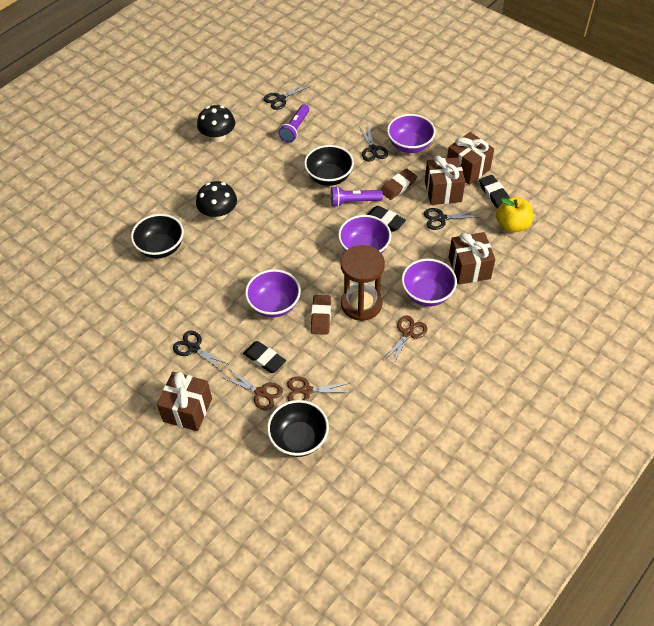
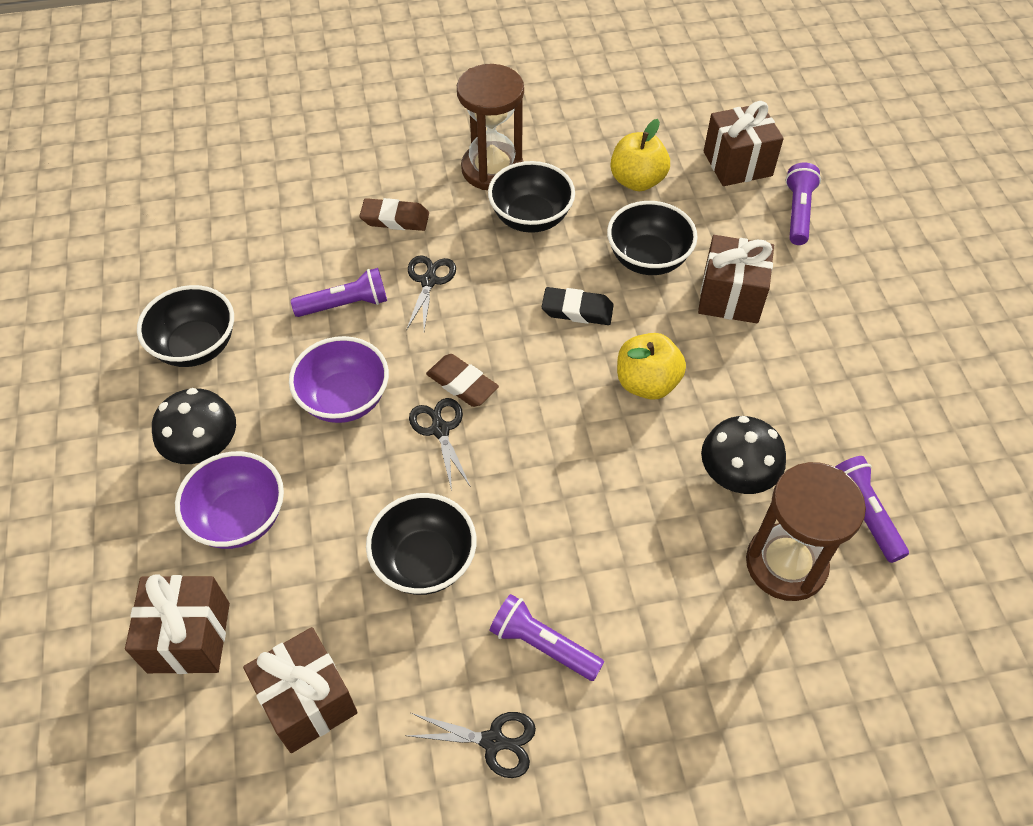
black bowl: [131,214,184,258] [267,400,329,457] [304,145,354,186] = 3 -> [137,285,234,367] [366,493,477,595] [488,161,575,233] [607,201,698,275] = 4
black eraser: [243,341,286,373] [367,206,406,232] [479,175,510,209] = 3 -> [542,287,614,325] = 1
black scissors: [173,331,230,372] [264,82,311,110] [359,126,388,162] [424,208,479,230] = 4 -> [406,255,456,331] [406,712,536,778] [409,398,471,491] = 3
brown hourglass: [340,245,385,321] = 1 -> [457,64,524,190] [746,462,866,601] = 2
brown scissors: [224,369,283,411] [287,377,351,401] [383,316,427,365] = 3 -> none = 0
purple bowl: [245,269,301,318] [338,215,391,254] [387,114,436,153] [401,258,457,306] = 4 -> [175,451,284,549] [289,336,389,423] = 2
purple flashlight: [278,104,309,143] [331,186,383,207] = 2 -> [291,268,387,317] [490,594,604,681] [785,162,821,245] [835,456,909,563] = 4
yellow apple: [496,197,533,233] = 1 -> [611,119,670,191] [617,333,686,400] = 2

